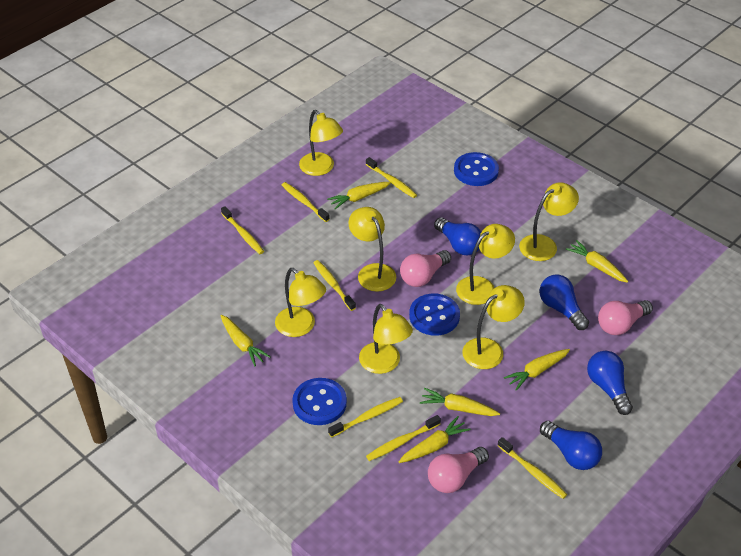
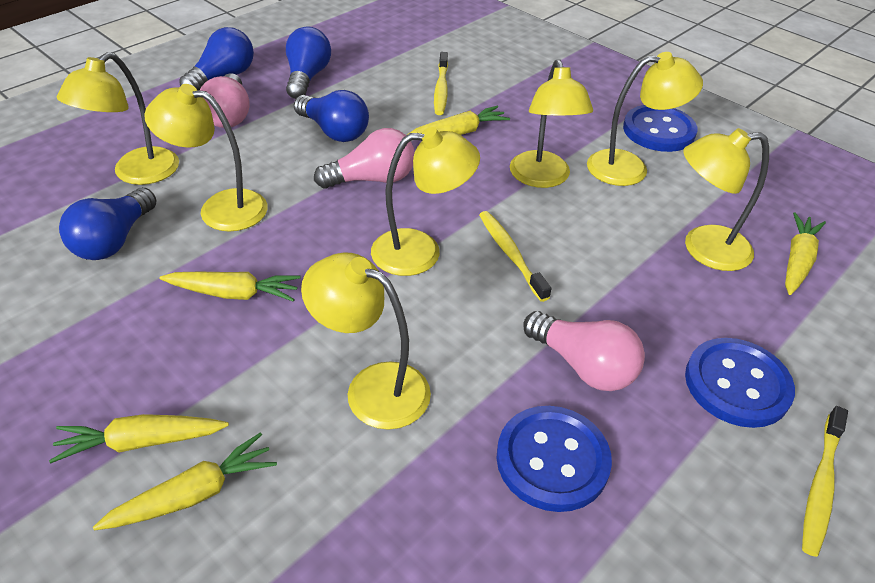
yellow carrot: [221,315,271,366] [327,182,391,209] [399,416,471,463] [420,388,500,416] [504,349,570,391] [566,240,628,283] = 6 -> [49,414,229,463] [93,432,277,531] [160,272,301,302] [407,106,510,135] [785,212,826,295] = 5
yellow toothbrush: [221,206,264,254] [282,182,330,222] [313,260,356,311] [328,397,403,438] [366,157,417,198] [366,415,441,461] [497,437,567,499] = 7 -> [434,52,448,115] [479,211,551,302] [802,406,848,557] = 3

